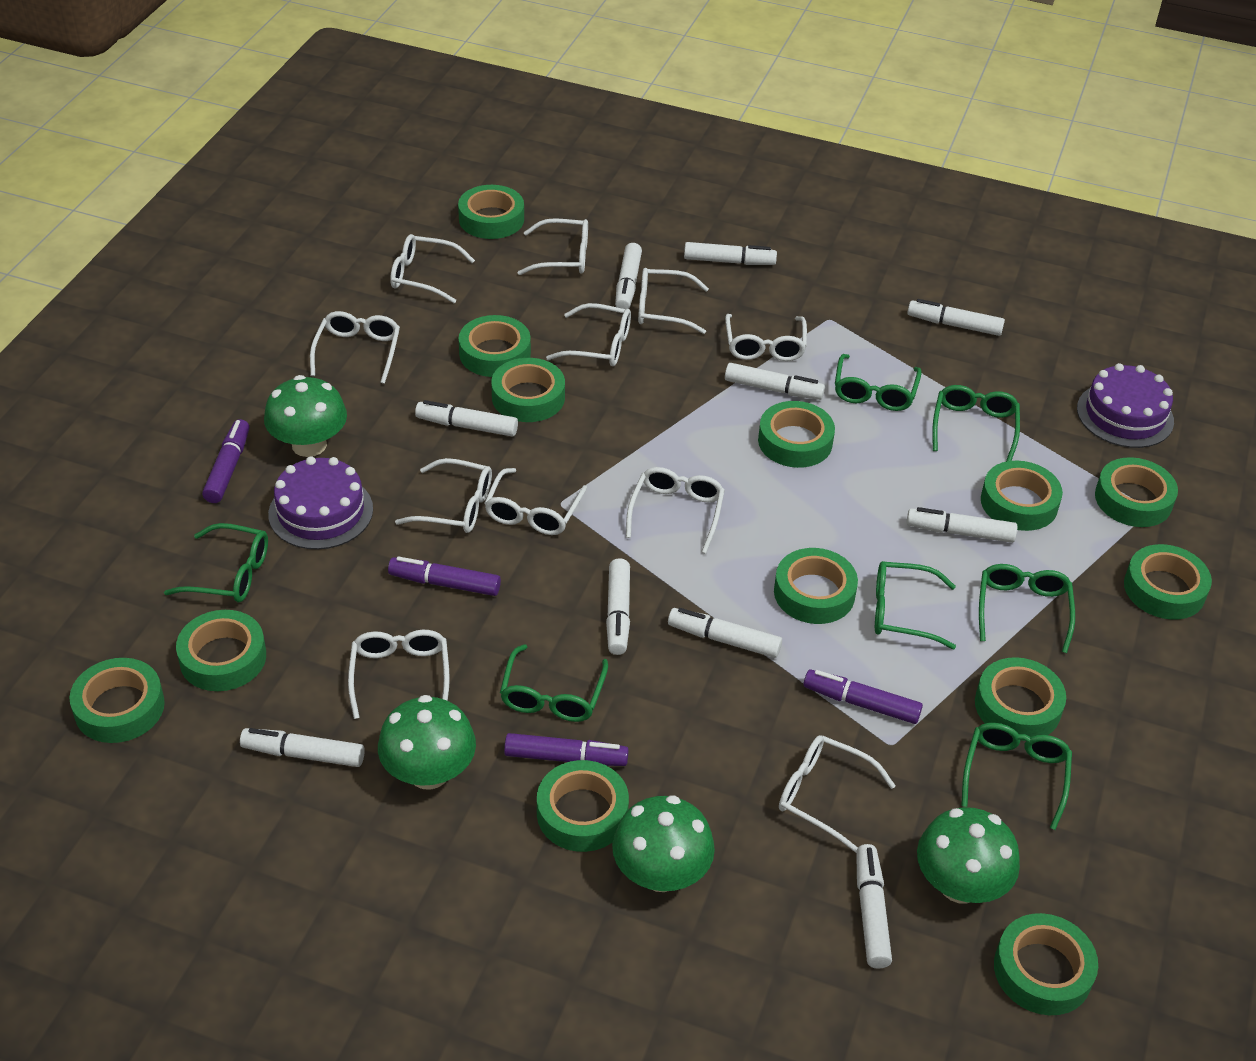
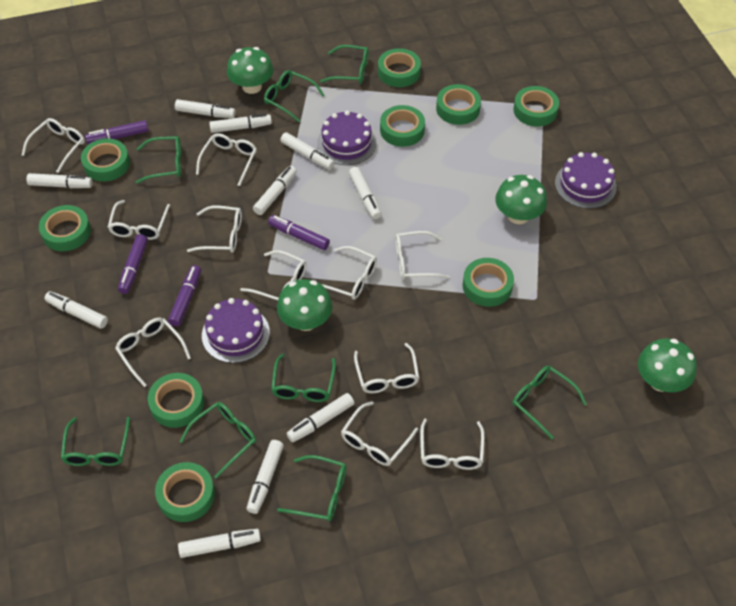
green glasses: [164,523,268,602] [500,644,608,722] [835,354,922,411] [875,561,956,649] [932,385,1020,462] [961,723,1072,830] [979,564,1075,653] = 7 -> [61,417,130,466] [136,136,181,184] [180,402,256,479] [264,70,324,122] [271,354,336,402] [277,455,346,521] [320,45,369,84] [512,366,587,439] = 8
green tape: [69,658,165,743] [176,610,266,691] [458,185,524,239] [459,315,531,377] [491,358,565,422] [537,760,629,852] [758,401,835,468] [774,548,858,624] [975,657,1066,741] [981,461,1063,531] [994,913,1098,1015] [1095,457,1178,527] [1124,544,1212,620] = 13 -> [39,205,91,251] [81,138,130,181] [148,373,204,428] [155,462,215,522] [378,48,421,87] [380,105,425,147] [436,84,481,125] [463,258,514,307] [513,86,559,126] = 9
purple cake: [268,456,373,549] [1077,363,1174,448] = 2 -> [202,298,270,363] [317,111,376,165] [555,152,617,209] = 3

